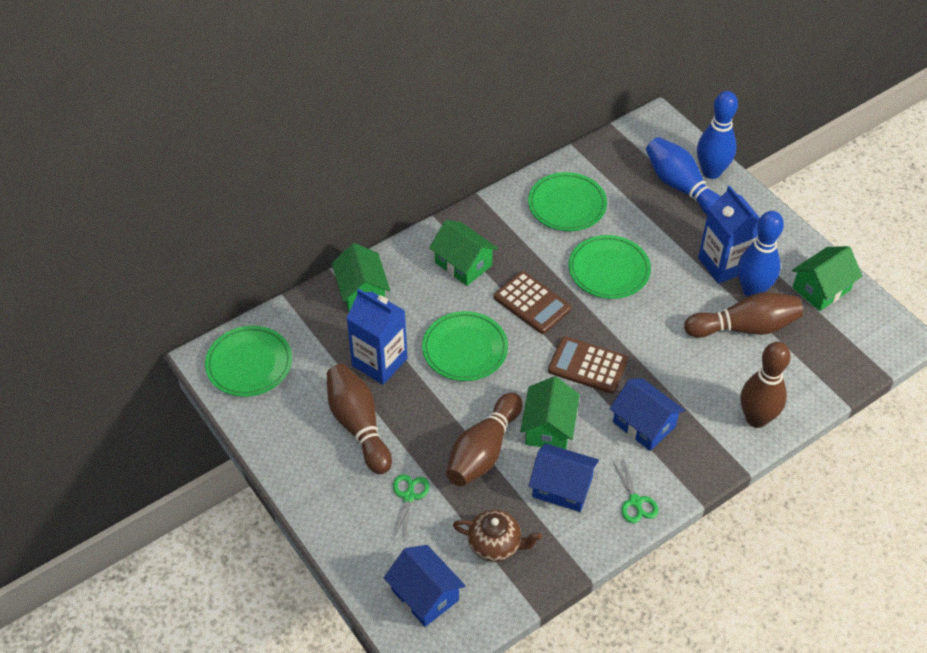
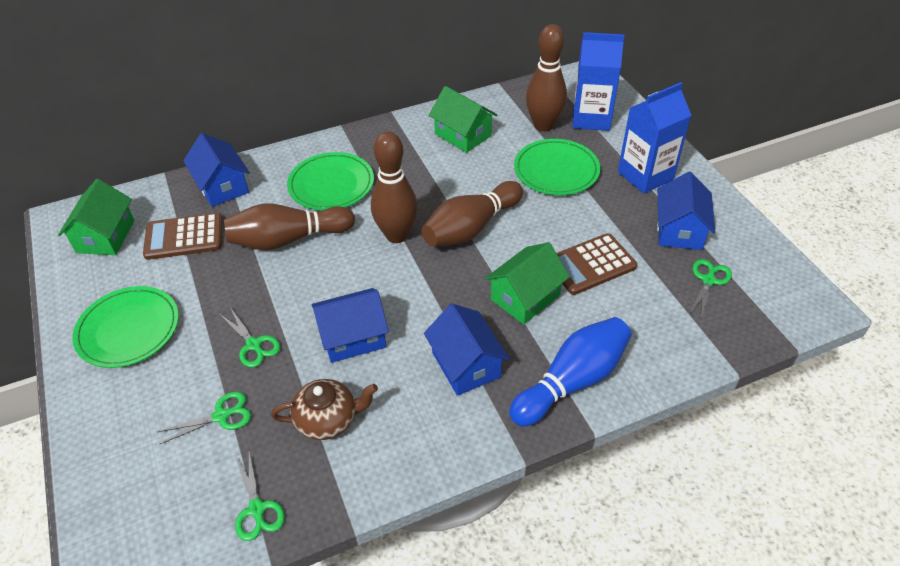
blue bowling pin: [646,137,721,215] [697,91,738,179] [738,211,784,297] = 3 -> [509,317,632,427] = 1
blue house: [384,545,466,627] [529,443,599,512] [610,379,685,451] = 3 -> [183,133,250,207] [311,288,389,363] [424,304,510,396] [657,172,715,250] = 4
green house: [332,243,390,312] [429,220,498,286] [520,376,580,449] [792,246,862,311] = 4 -> [58,179,134,255] [429,86,497,153] [485,242,570,325] = 3
green plate: [205,326,292,397] [422,311,508,381] [528,172,607,231] [569,235,651,299] = 4 -> [72,286,179,368] [287,152,374,210] [514,139,600,195] = 3
green scissors: [393,474,430,539] [612,458,658,523] = 2 -> [158,392,251,444] [221,307,280,368] [235,452,285,541] [689,259,732,319] = 4

